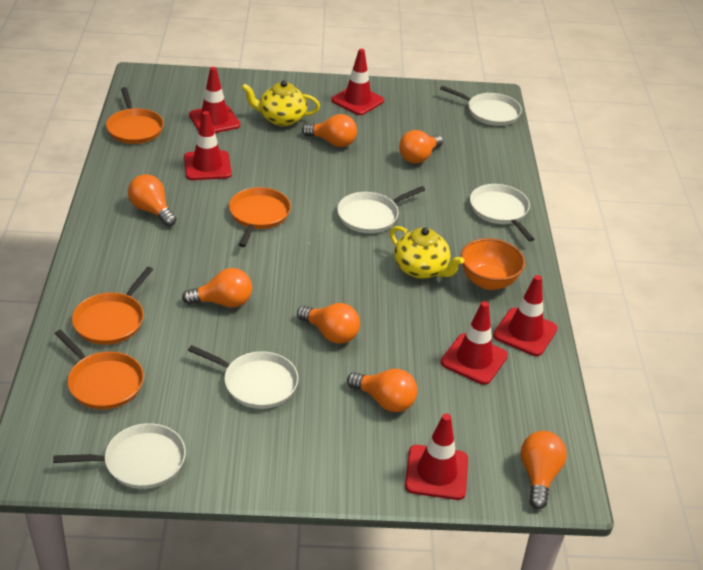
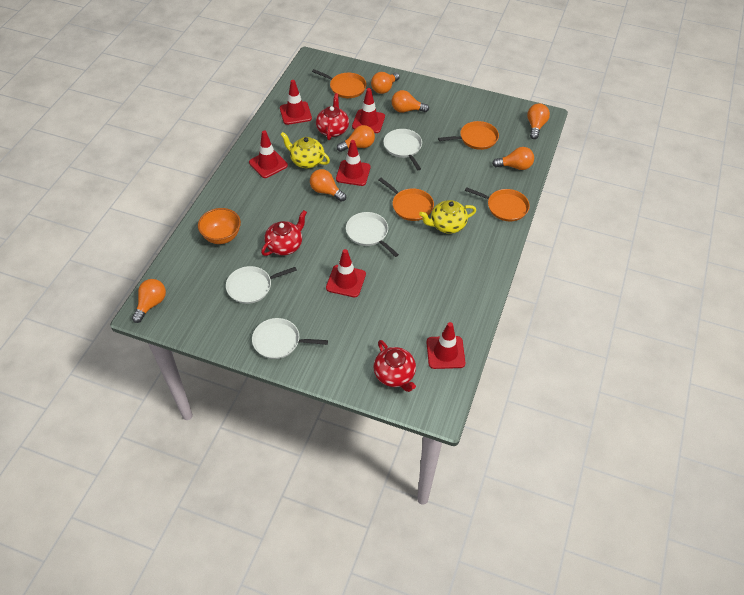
red teapot: none = 0 -> [261,210,307,256] [316,93,349,140] [373,340,416,392] = 3
white pan: [53,423,186,489] [188,345,298,409] [337,186,425,233] [440,86,522,126] [470,184,534,241] = 5 -> [226,266,297,304] [252,318,328,359] [346,212,399,257] [383,129,422,170] = 4

